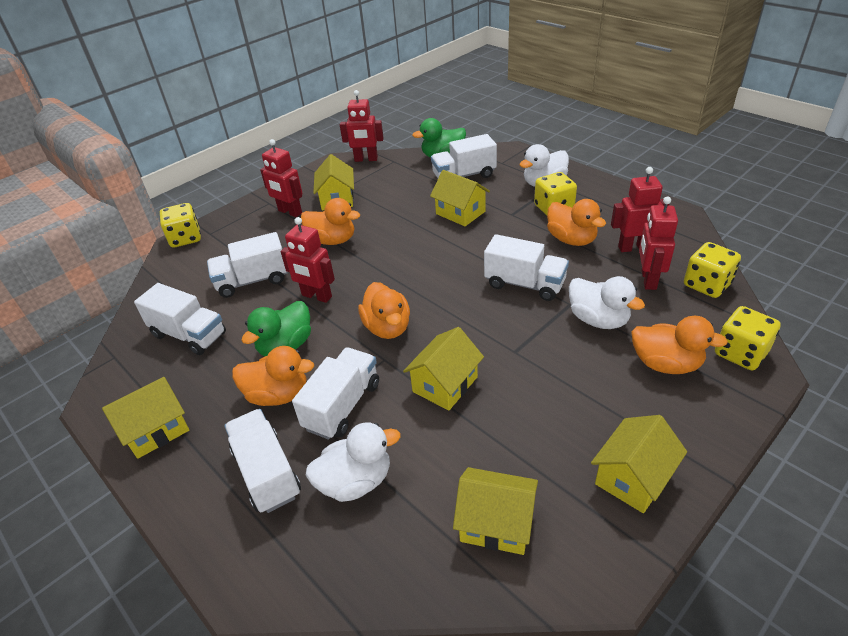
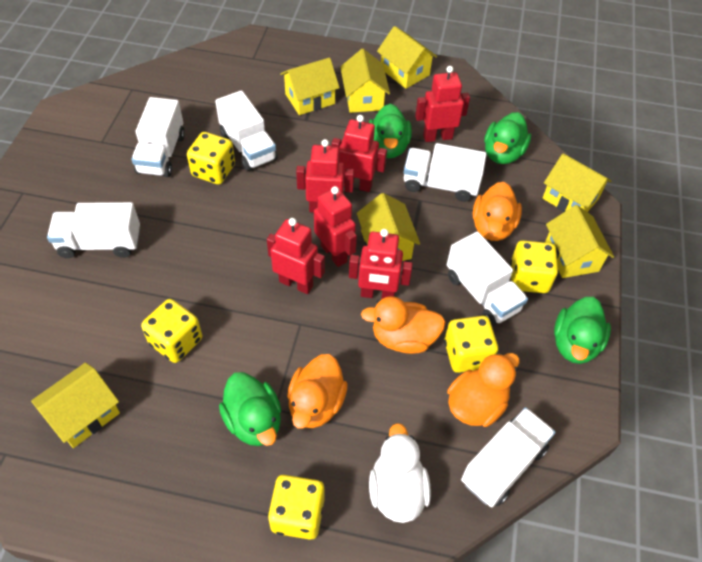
green duck: [241,301,311,356] [412,118,466,157] = 2 -> [219,372,281,446] [369,103,412,158] [484,112,531,164] [554,297,611,364] = 4
orange duck: [232,346,314,406] [301,198,360,245] [358,282,410,339] [547,199,606,246] [631,316,728,374] = 5 -> [287,354,348,429] [361,296,446,354] [447,353,520,427] [472,182,522,241] = 4
red robot: [260,139,303,217] [281,217,335,303] [340,90,384,162] [611,167,670,252] [639,196,678,290] = 5 -> [267,218,325,294] [296,139,354,213] [314,186,357,267] [332,115,387,192] [349,229,413,299] [415,66,470,142] = 6
white duck: [306,422,401,502] [519,144,569,187] [569,276,645,329] = 3 -> [369,423,431,523] = 1
yellow dice: [160,203,201,248] [534,172,577,215] [684,242,741,298] [715,306,781,370] = 4 -> [141,299,202,363] [187,132,235,185] [268,475,324,540] [444,316,498,373] [510,241,558,293] = 5
yellow house: [102,377,189,459] [313,154,354,210] [403,327,484,411] [430,170,490,226] [453,467,538,555] [591,415,687,513] = 6 -> [31,362,120,448] [280,58,340,115] [340,49,390,113] [357,193,420,261] [377,26,437,89] [543,153,611,212] [545,205,614,278] = 7

